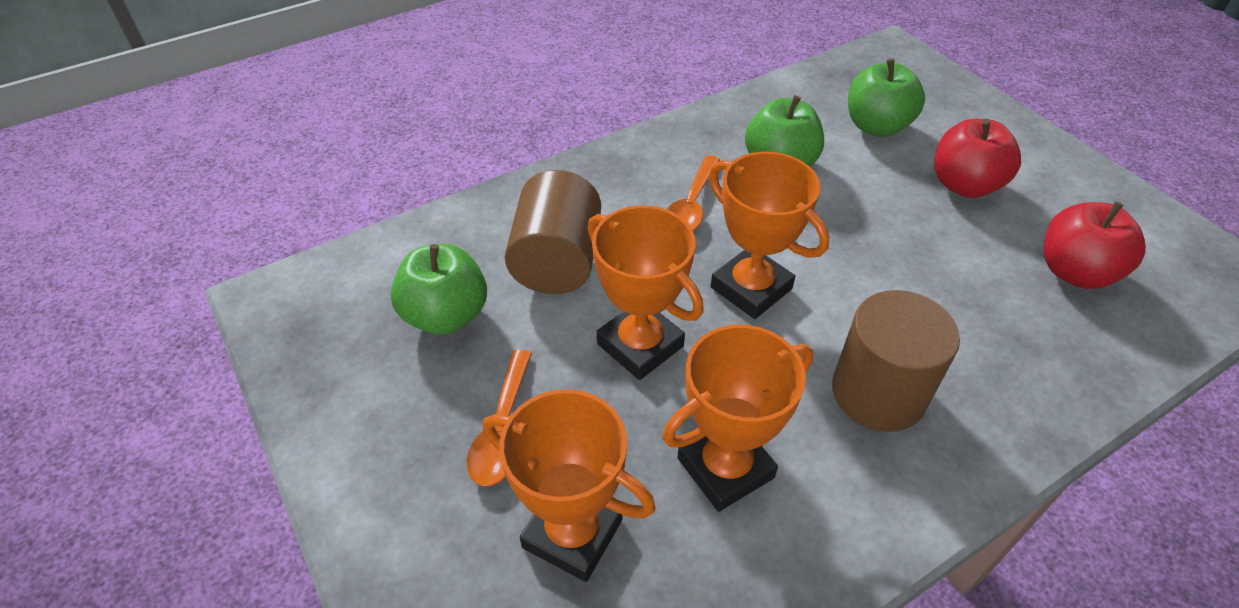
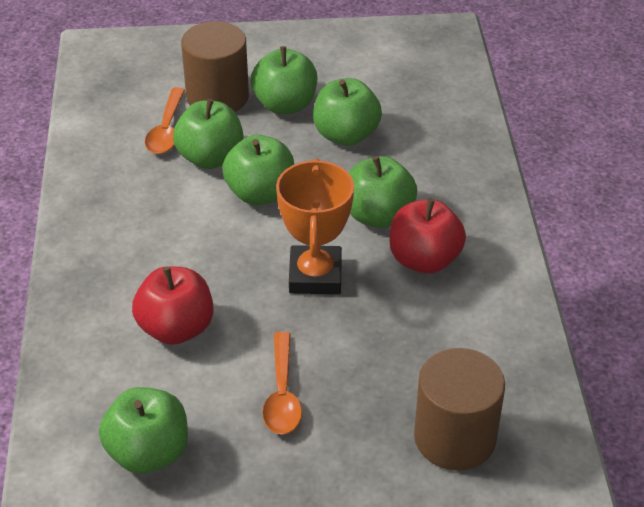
green apple: [391,244,487,335] [745,95,824,166] [848,58,925,137] = 3 -> [99,387,188,474] [173,99,244,169] [222,135,294,205] [251,46,317,114] [313,78,382,146] [349,156,418,228] = 6
orange trophy: [483,389,655,582] [587,205,704,380] [662,325,813,512] [709,152,829,319] = 4 -> [276,159,354,294] = 1

